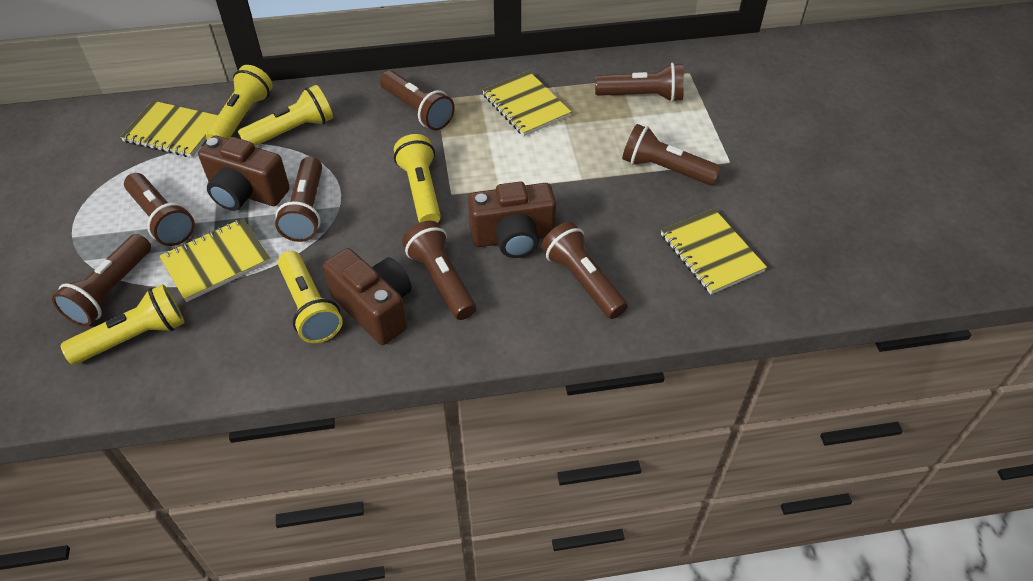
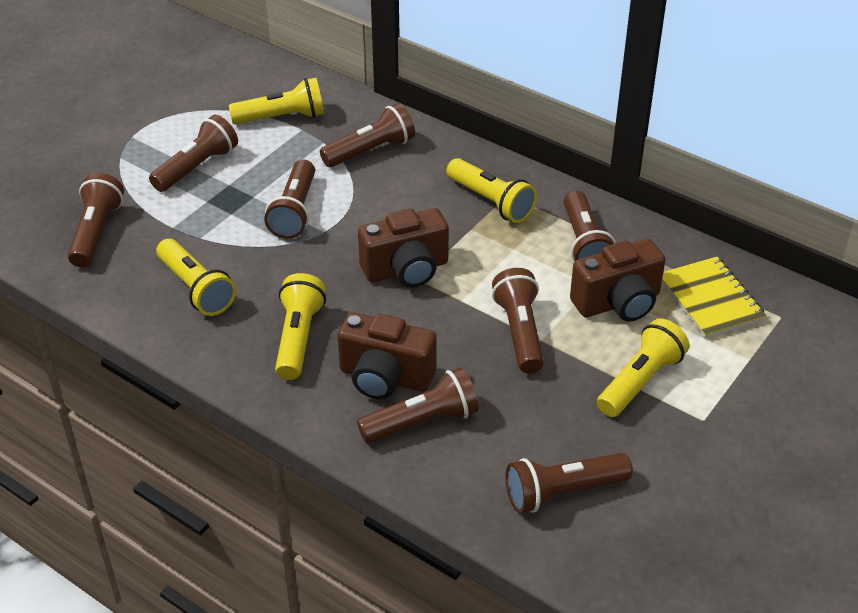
yellow notebook: [120,101,218,157] [159,218,271,302] [482,71,571,136] [661,209,767,294] = 4 -> [662,257,767,339] = 1

